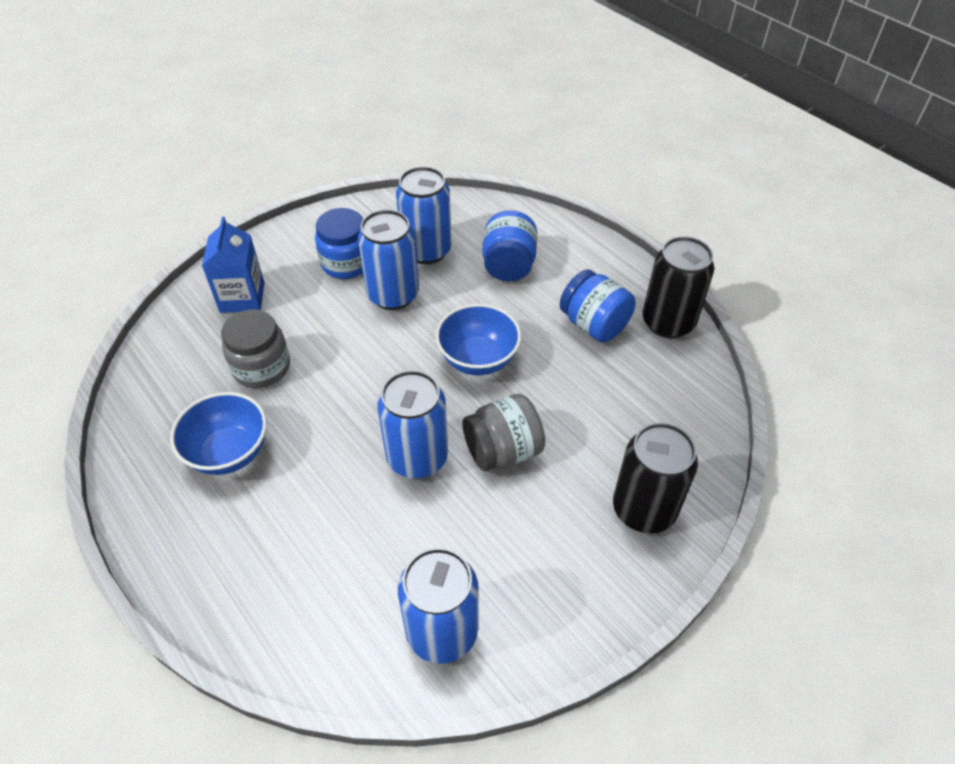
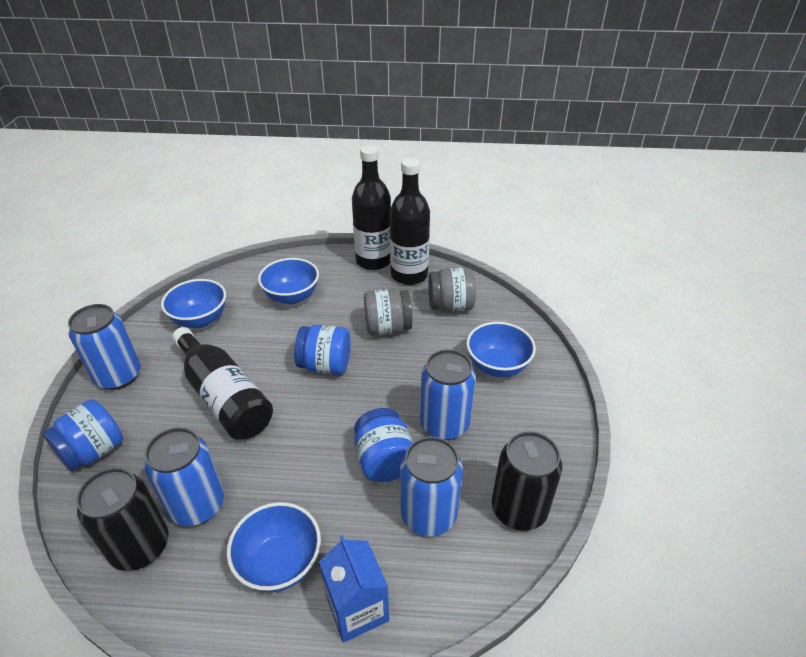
black bottle: none = 0 -> [172,327,273,440] [352,145,391,270] [390,158,430,285] = 3
blue bowl: [170,392,267,475] [435,304,521,375] = 2 -> [161,279,226,328] [227,502,321,592] [258,258,319,304] [466,322,536,377] = 4

